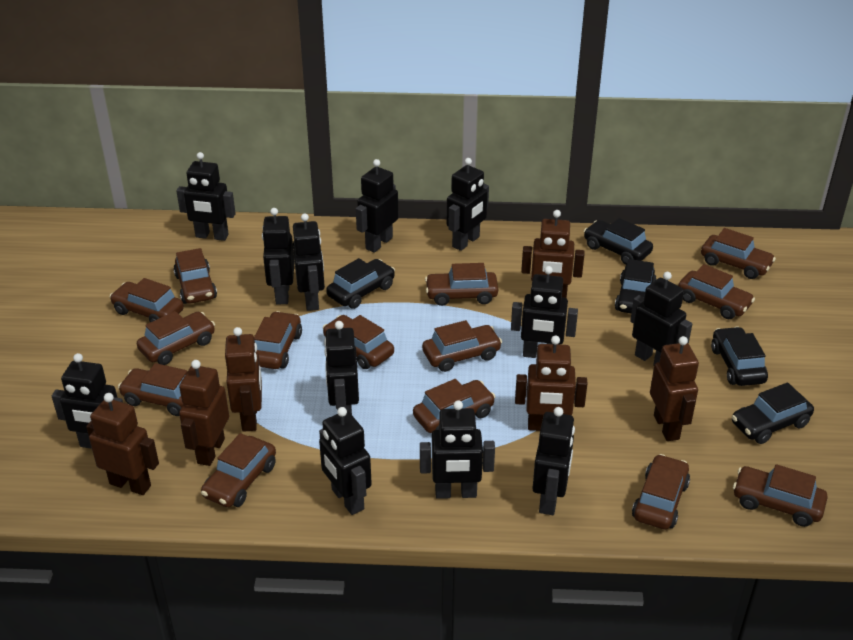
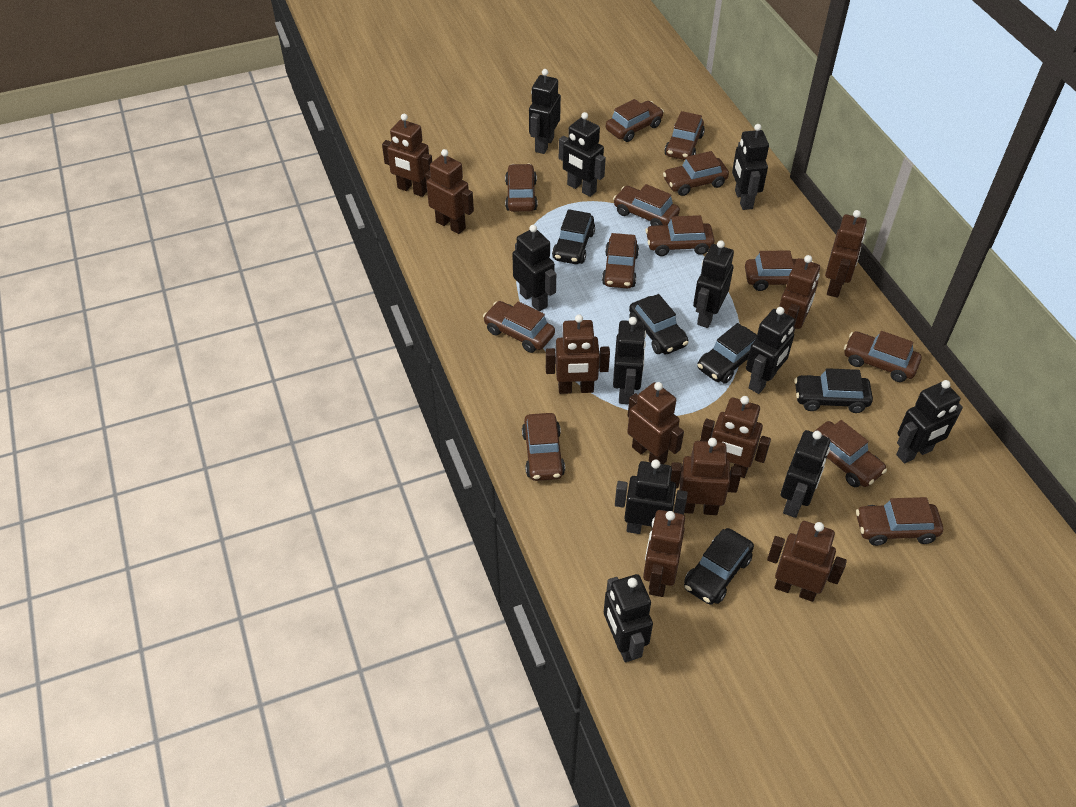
black robot: [52,353,123,449] [176,152,236,241] [262,208,294,304] [293,213,325,311] [319,407,372,515] [324,321,359,415] [356,159,399,253] [420,401,495,499] [447,158,489,251] [511,266,578,358] [532,407,575,515] [630,272,692,366] = 12 -> [512,225,556,311] [529,69,561,154] [559,112,606,197] [604,574,653,662] [613,317,646,404] [615,459,688,534] [693,240,734,328] [732,124,769,210] [746,307,795,394] [781,430,831,518] [896,380,963,464] = 11
brown car: [110,278,184,322] [118,363,187,416] [137,311,215,365] [173,248,217,304] [201,433,276,507] [254,311,302,369] [323,315,394,369] [413,379,495,433] [422,320,502,372] [425,263,498,306] [632,454,690,530] [678,264,755,319] [701,228,776,279] [733,464,828,527] = 14 -> [483,301,555,353] [505,164,537,212] [522,413,565,481] [602,233,639,289] [606,99,664,142] [613,184,680,226] [646,215,715,256] [663,151,729,196] [664,111,705,160] [745,251,814,291] [815,420,887,487] [844,331,921,382] [856,497,943,546] = 13
brown robot: [86,393,159,495] [179,360,229,466] [225,327,262,432] [515,336,587,431] [521,210,584,298] [650,336,699,441] = 6 -> [382,114,432,197] [425,149,474,234] [546,315,610,394] [627,382,684,464] [643,510,685,597] [671,438,741,515] [700,396,771,478] [767,521,847,602] [779,255,820,333] [825,210,867,298] = 10

